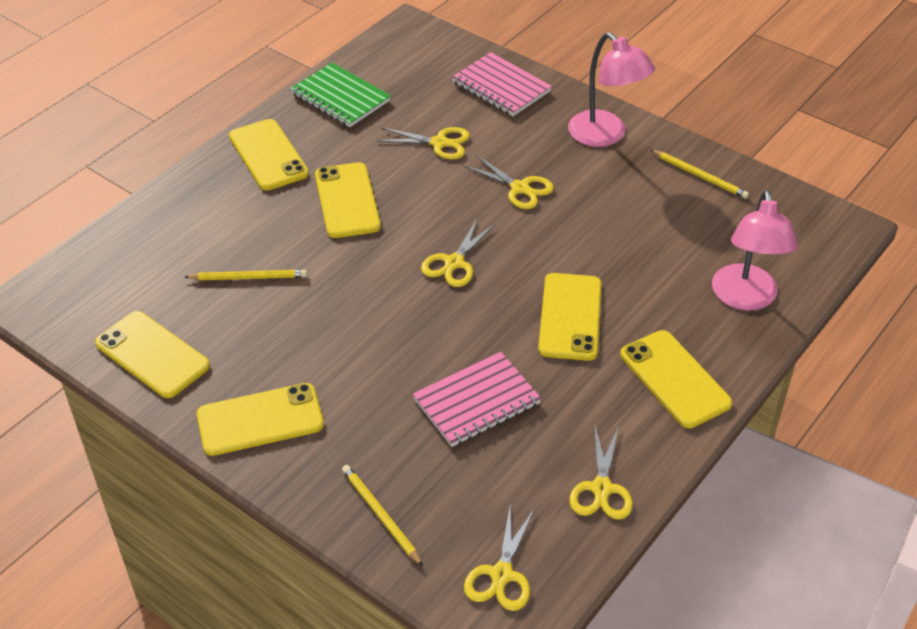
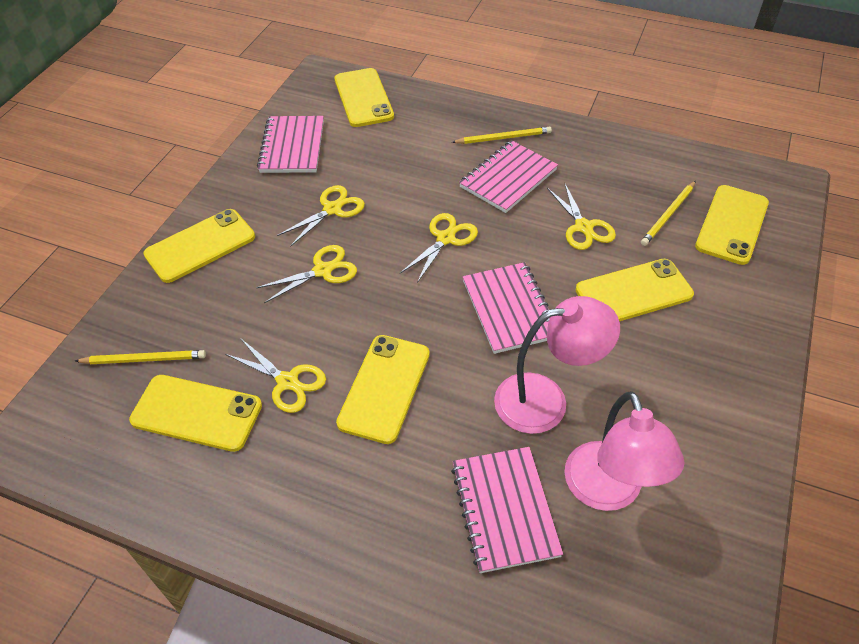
green notebook: [290,63,391,127] = 1 -> none = 0
pink notebook: [413,352,542,447] [452,52,552,116] = 2 -> [257,116,324,173] [451,447,563,573] [459,140,558,213] [463,262,550,354] = 4

